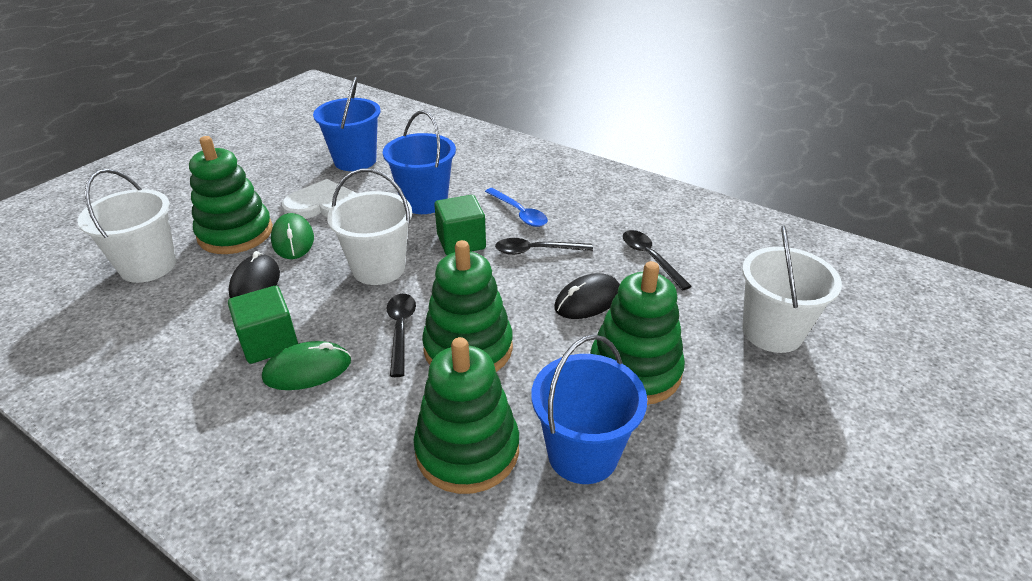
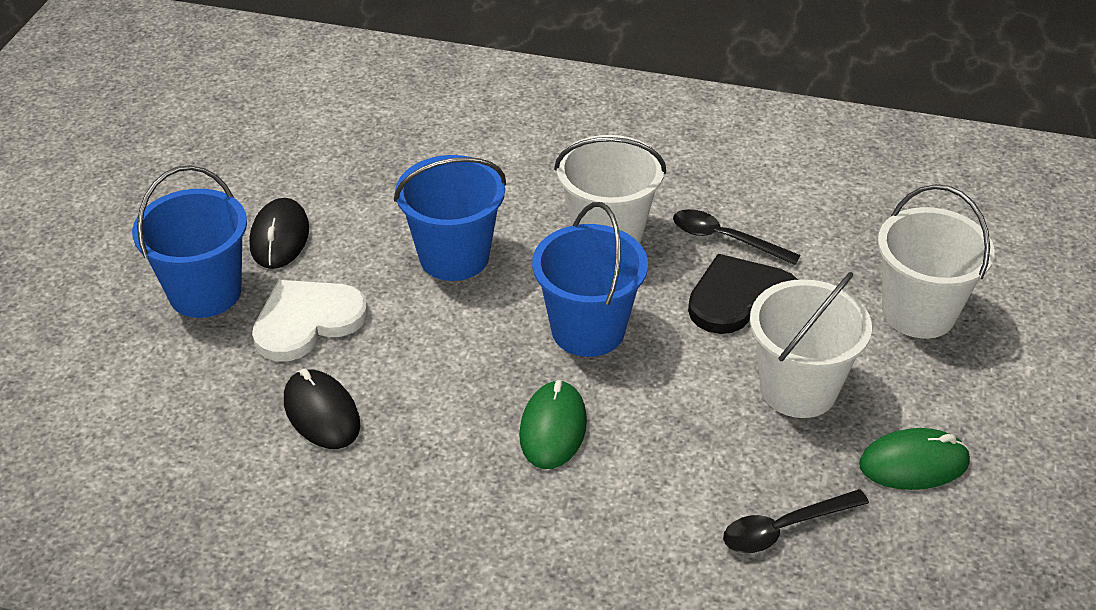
black heart: none = 0 -> [688,254,798,334] = 1
black spoon: [387,294,416,377] [495,238,593,255] [623,230,692,291] = 3 -> [673,209,800,265] [723,489,869,553] = 2
blue spoon: [485,188,548,227] = 1 -> none = 0
green cube: [228,286,298,364] [434,195,486,255] = 2 -> none = 0
green stacking toy: [189,136,273,254] [414,337,519,494] [422,240,513,372] [590,261,685,405] = 4 -> none = 0

